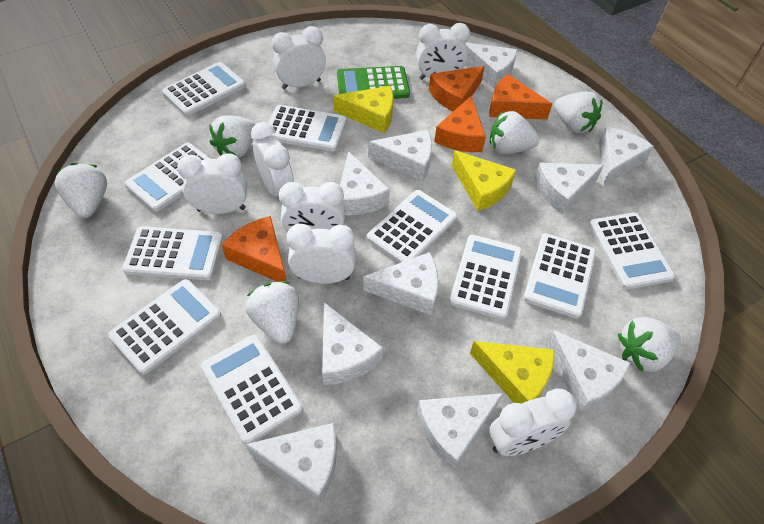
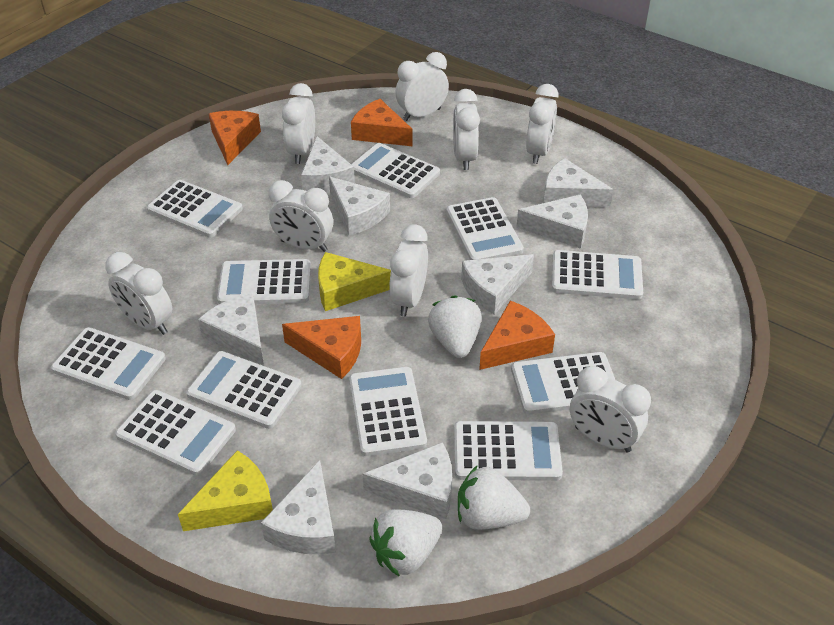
green calculator: [337,66,410,99] = 1 -> none = 0
white calculator: [108,279,221,375] [122,226,223,280] [125,143,210,212] [162,62,245,116] [201,335,303,445] [268,105,346,151] [367,190,457,263] [449,235,522,320] [523,233,596,318] [589,213,675,290] = 10 -> [51,327,166,400] [115,390,236,476] [147,180,243,238] [186,351,302,429] [217,259,311,304] [349,367,427,456] [351,143,440,198] [446,197,524,260] [454,421,563,481] [511,352,615,414] [552,250,643,299] = 11
white cheese: [246,423,337,503] [322,302,383,385] [340,151,390,215] [363,252,439,316] [368,130,432,181] [417,393,503,470] [465,42,517,88] [535,163,604,214] [546,330,630,413] [599,127,654,186] = 10 -> [198,293,264,366] [261,460,336,554] [301,136,355,192] [329,177,390,235] [363,442,452,519] [461,254,534,315] [516,194,588,249] [543,158,613,207] = 8
white clock: [177,153,247,214] [251,122,294,197] [272,26,326,89] [279,182,345,232] [286,224,356,284] [416,23,470,80] [489,388,577,456] = 7 -> [105,252,172,335] [269,180,333,252] [282,83,315,164] [389,224,428,317] [395,52,449,121] [453,89,480,170] [526,84,559,164] [570,366,651,452] = 8
white strawberry: [55,163,107,218] [209,115,255,158] [245,281,299,344] [490,111,540,154] [554,92,602,133] [618,317,681,372] = 6 -> [369,509,442,576] [428,295,482,358] [458,465,530,530] = 3
yellow cheese: [334,86,393,133] [452,150,516,211] [470,341,554,403] = 3 -> [178,450,273,531] [318,252,391,311] = 2

